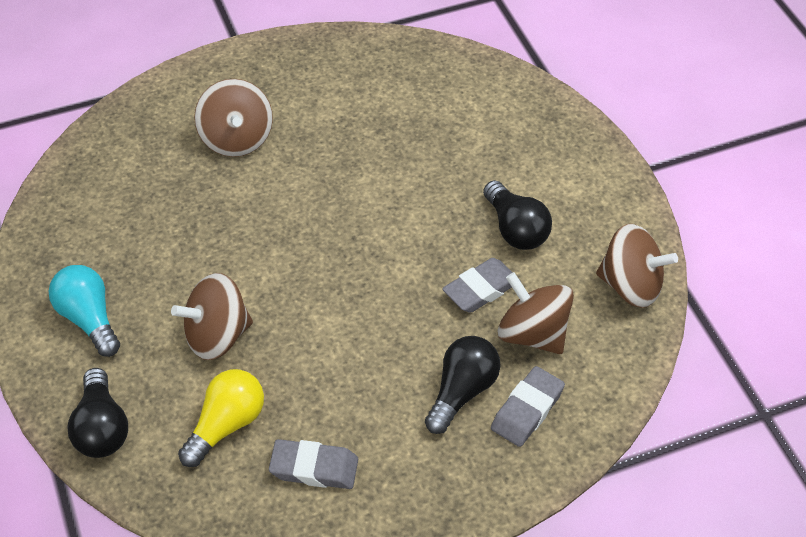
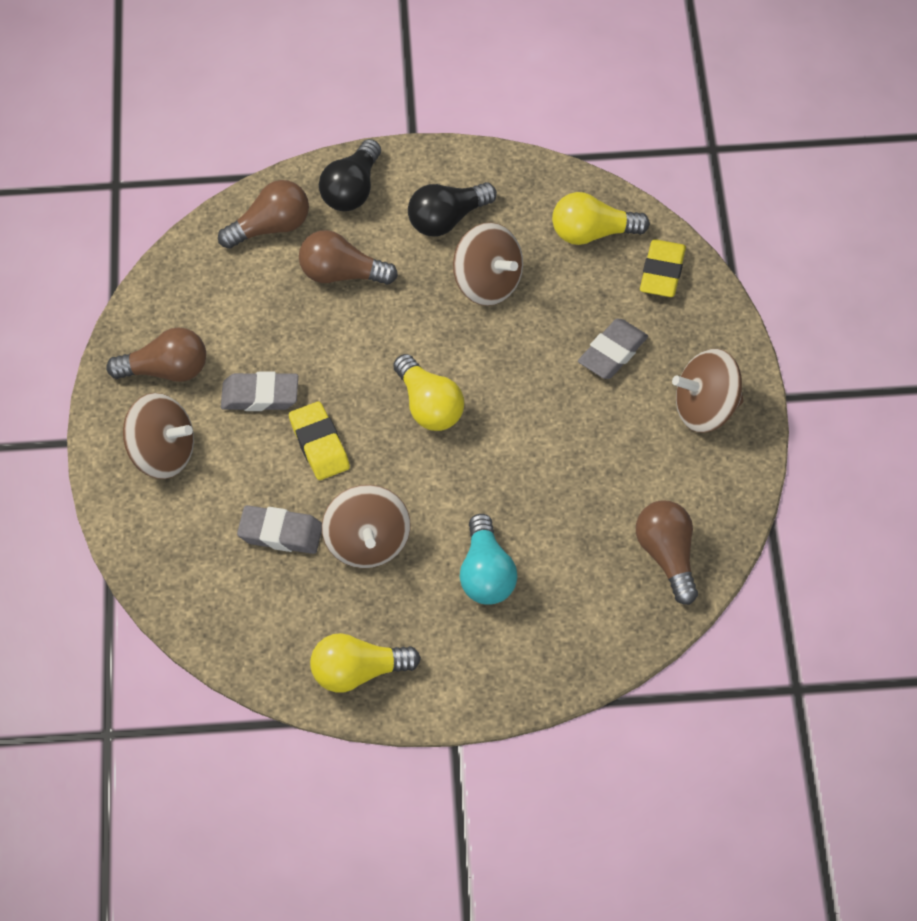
black light bulb: [67,368,128,458] [425,336,501,434] [483,180,552,250] = 3 -> [319,139,381,211] [408,182,497,237] = 2
brown light bulb: none = 0 -> [106,327,206,382] [218,180,309,249] [299,230,398,285] [636,501,698,605] = 4
yellow eraser: none = 0 -> [289,401,350,480] [640,239,686,297] = 2
yellow light bulb: [178,369,264,467] = 1 -> [310,633,421,693] [393,354,464,431] [552,192,650,245] = 3

